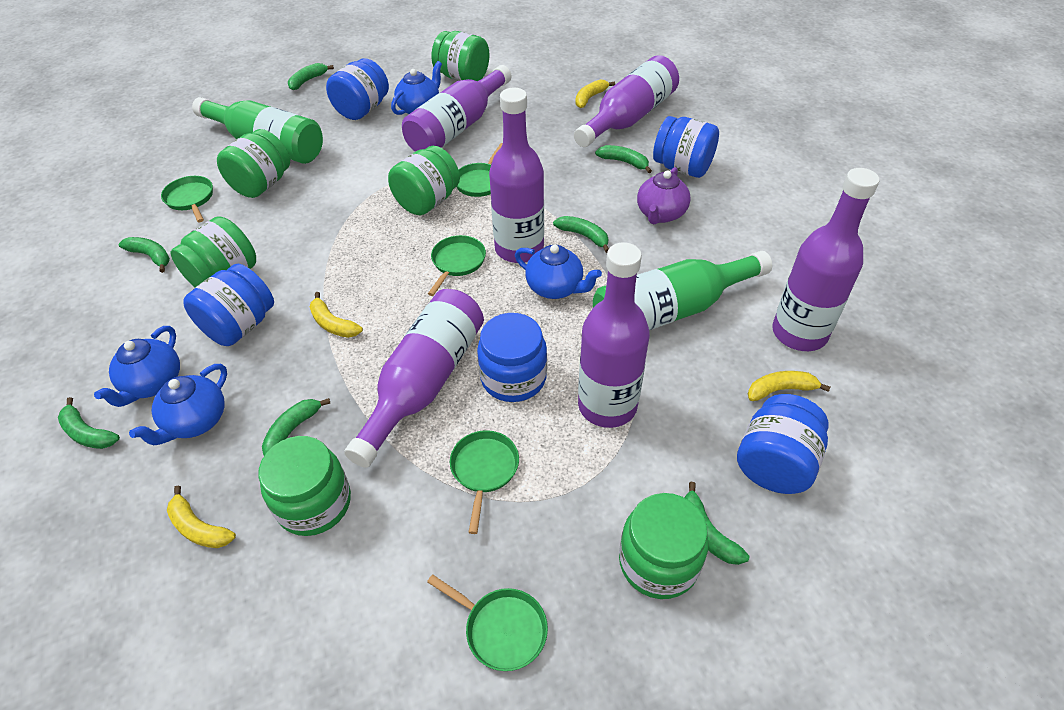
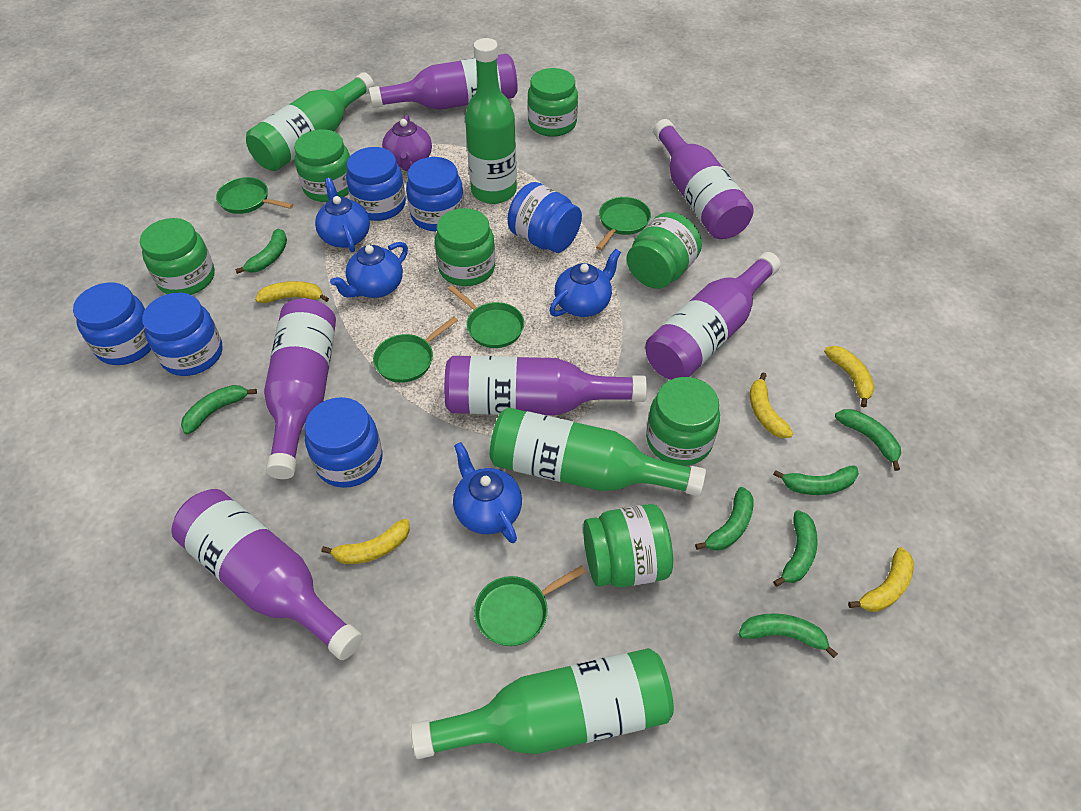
blue jar: [183,264,274,346] [326,58,389,120] [477,313,547,402] [653,116,719,178] [737,394,829,494] = 5 -> [73,283,152,365] [142,293,222,376] [305,397,383,488] [346,147,406,221] [406,157,464,231] [508,182,582,253] = 6
green bottle: [192,97,323,164] [593,251,772,330] = 2 -> [246,72,374,171] [411,648,674,759] [465,38,517,204] [490,408,706,496] = 4
green jar: [171,216,256,287] [217,129,290,198] [258,436,351,536] [388,146,460,215] [432,31,490,81] [619,493,709,599] = 6 -> [140,218,215,295] [294,129,350,202] [435,208,495,286] [527,68,578,137] [583,504,673,587] [627,212,702,289] [646,377,720,466] = 7
yellow banana: [167,485,236,548] [310,292,363,338] [575,79,615,108] [748,371,830,401] = 4 -> [255,281,329,303] [321,519,410,564] [750,372,793,438] [824,346,875,408] [848,547,914,612] = 5

